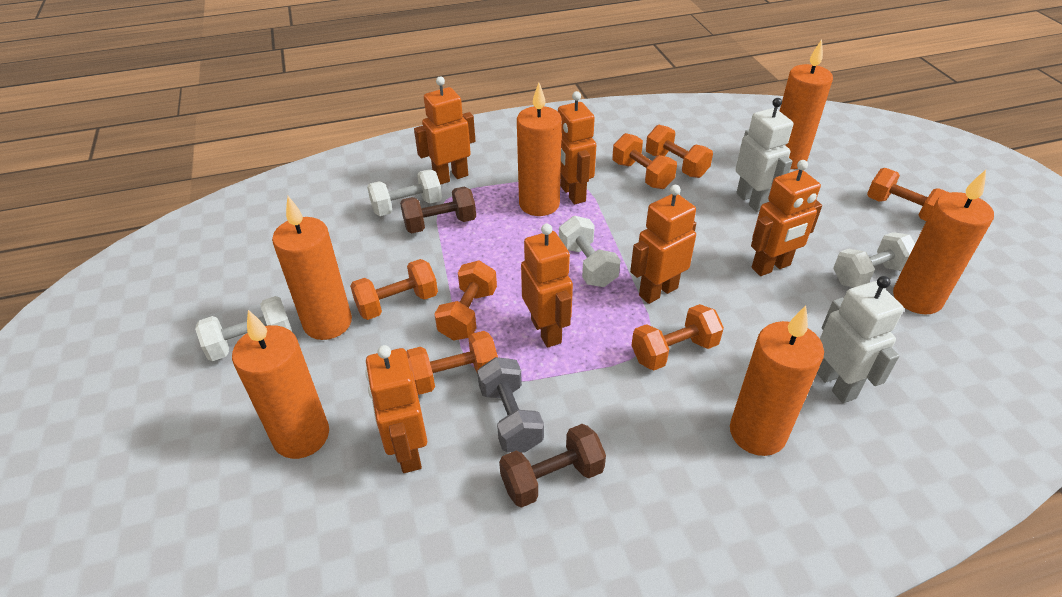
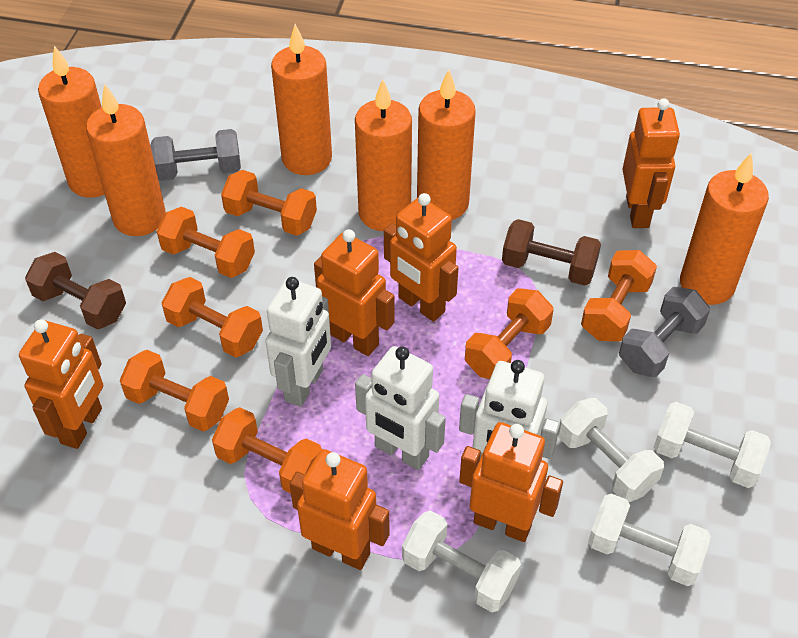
grey dumbbell: [477,357,544,453] = 1 -> [150,129,241,181] [619,287,710,377] = 2
white robot: [735,98,793,212] [817,276,904,403] = 2 -> [265,277,331,407] [355,346,446,470] [459,360,560,459] = 3

